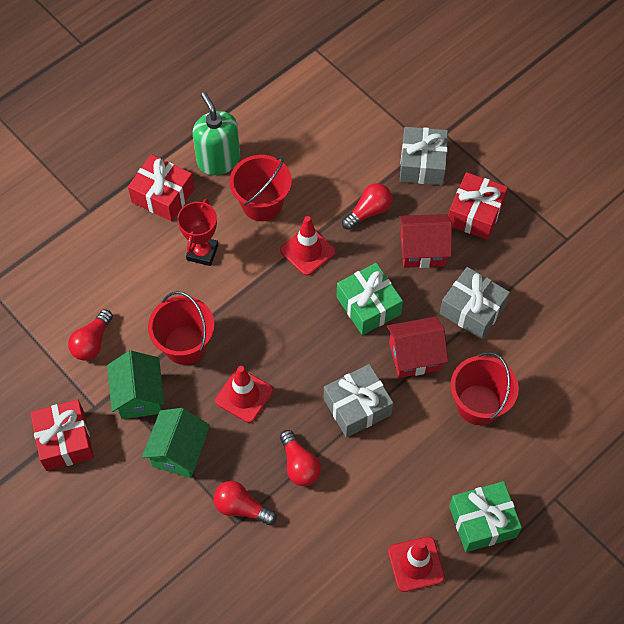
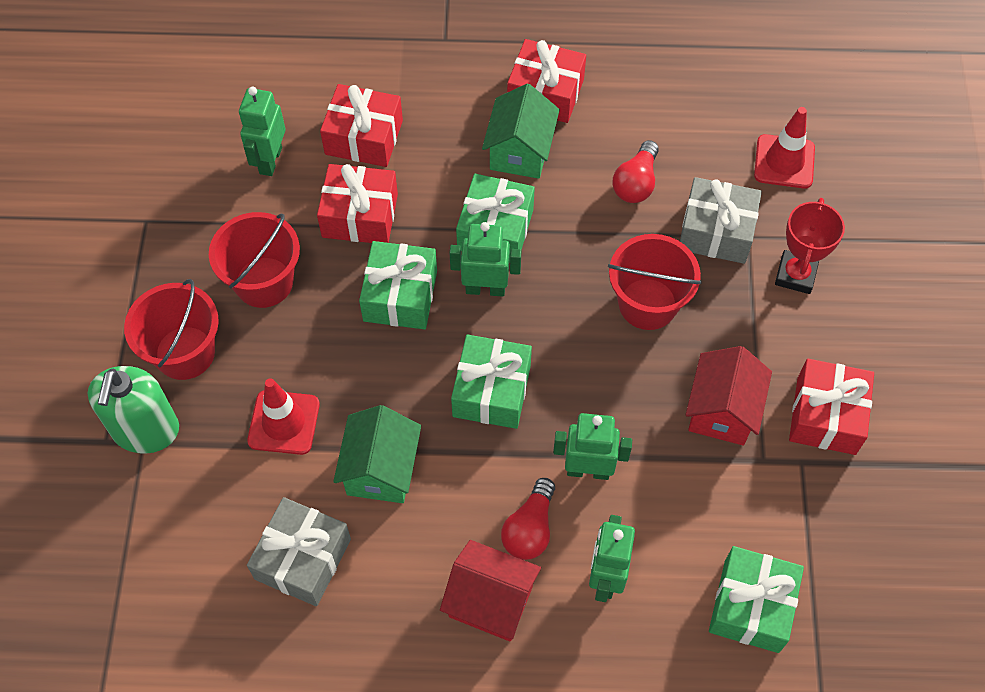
green gift: [337,263,403,335] [449,481,522,552] = 2 -> [359,241,437,329] [451,335,532,429] [456,174,535,263] [709,546,804,653] = 4
green robot: none = 0 -> [239,87,286,176] [450,222,521,297] [553,413,632,480] [589,515,635,602] = 4
grey gift: [324,364,393,438] [400,127,448,185] [440,267,510,339] = 3 -> [247,497,351,606] [680,177,762,264] = 2
red gift: [30,400,94,471] [128,154,194,221] [448,172,508,240] = 3 -> [317,164,398,243] [320,84,403,167] [507,39,586,123] [789,359,874,455] = 4
red light bulb: [68,309,113,360] [213,481,276,525] [280,430,321,486] [342,183,392,230] = 4 -> [501,478,555,560] [613,140,659,203] = 2
red traffic cone: [215,366,273,423] [280,216,336,276] [388,536,445,592] = 3 -> [247,378,320,455] [754,107,815,189] = 2

